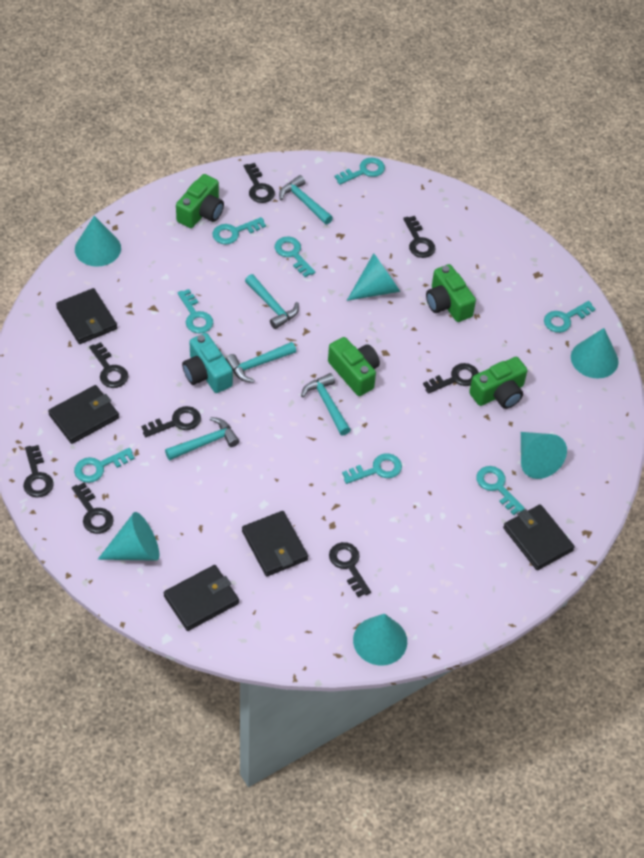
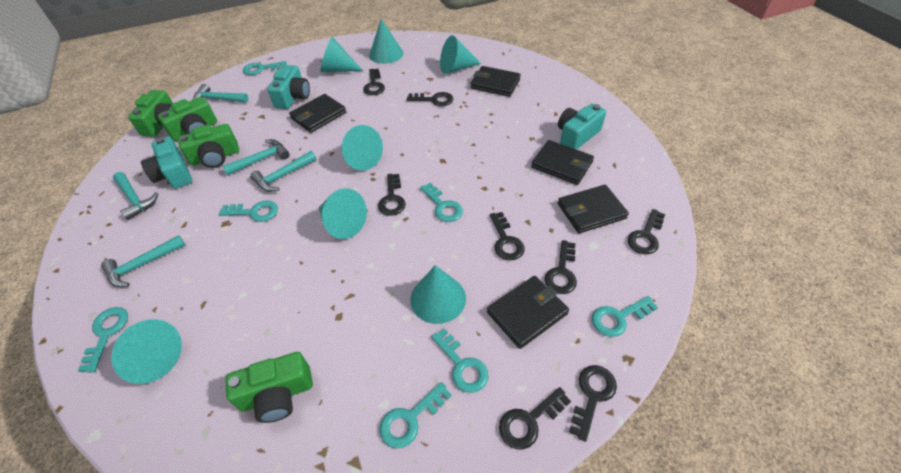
turquoise camera: [182,333,233,393] = 1 -> [141,137,192,189] [267,65,310,109] [558,104,606,150] = 3
turquoise cone: [75,216,121,267] [98,512,159,561] [347,253,401,301] [353,614,407,665] [521,432,567,479] [571,328,619,378] = 6 -> [111,319,182,384] [319,188,367,239] [320,37,363,72] [342,125,383,171] [369,19,403,64] [410,265,466,324] [440,35,481,74] = 7
turquoise key: [74,448,135,483] [178,289,213,333] [212,217,266,245] [275,236,315,277] [335,157,385,185] [342,453,402,484] [476,466,525,515] [544,301,596,333] = 8 -> [78,307,128,373] [219,200,278,222] [243,61,287,75] [379,382,451,448] [420,182,463,222] [431,328,489,393] [592,296,658,337] = 7

